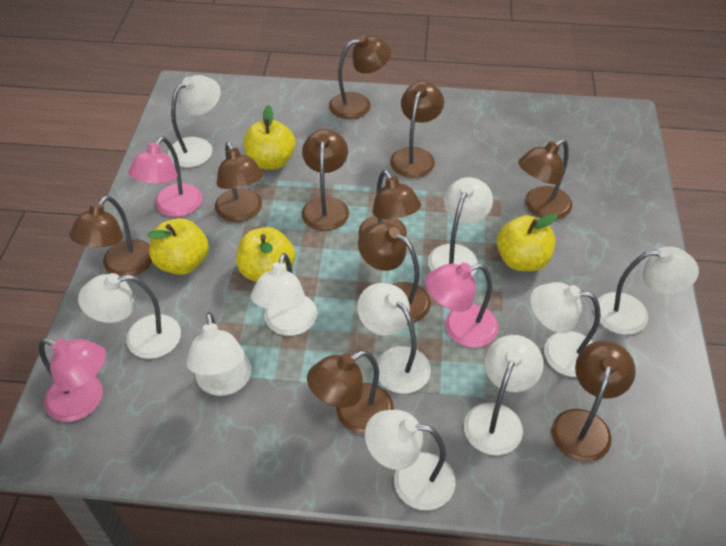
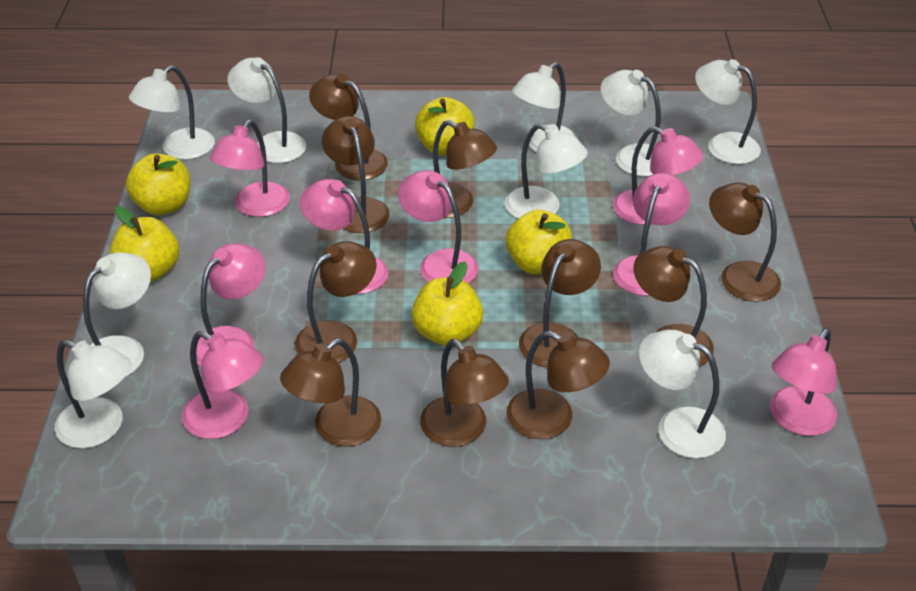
pink lamp: [39,338,106,422] [128,137,202,217] [425,262,499,348] = 3 -> [182,331,263,439] [196,243,266,367] [210,120,290,217] [300,179,389,294] [398,170,478,283] [613,126,703,225] [613,173,690,296] [770,328,837,436] = 8
white lamp: [78,273,181,359] [168,75,220,168] [187,312,251,396] [251,253,317,336] [357,283,431,394] [365,410,456,510] [428,177,493,276] [464,335,543,455] [530,282,601,377] [598,247,699,335] = 10 -> [55,340,131,448] [83,252,151,378] [129,65,215,160] [227,57,306,163] [505,123,588,219] [512,62,578,152] [600,70,661,176] [639,330,726,458] [695,59,761,164] = 9
yellow apple: [147,218,209,275] [236,227,295,282] [243,105,295,170] [496,213,558,271] = 4 -> [110,206,179,282] [126,153,190,215] [412,261,483,346] [415,97,475,156] [506,210,572,275] = 5

